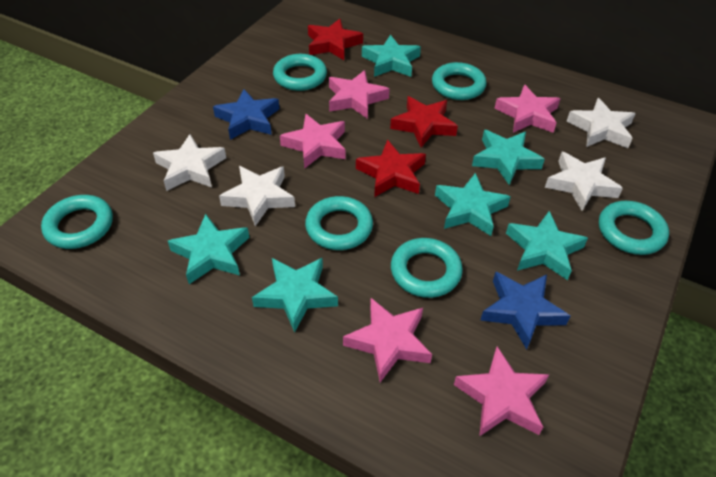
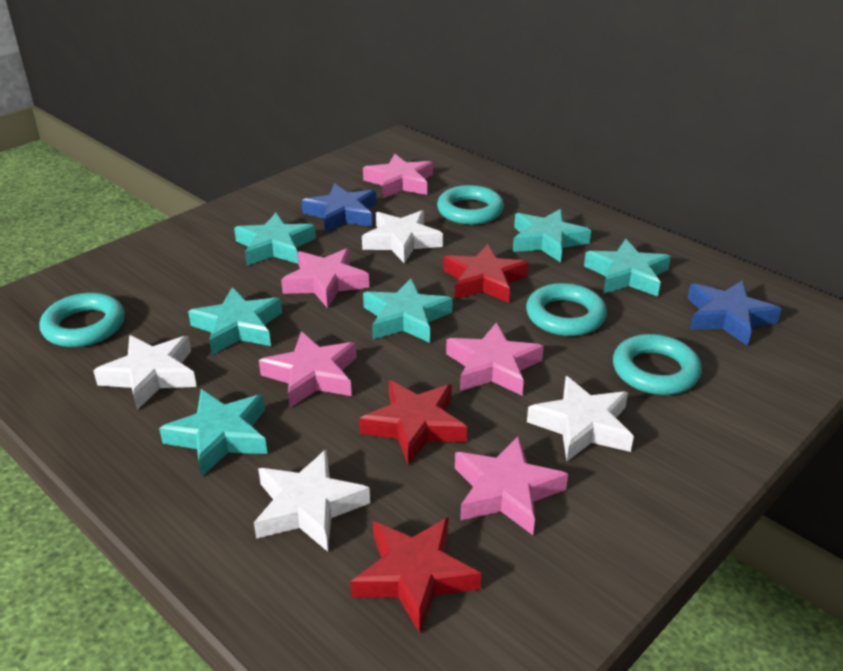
turquoise ring: [41,195,113,249] [273,54,327,91] [305,196,373,250] [391,238,463,298] [432,62,487,100] [599,201,669,255] = 6 -> [40,293,125,347] [437,185,504,225] [526,283,607,336] [613,334,702,395] = 4

